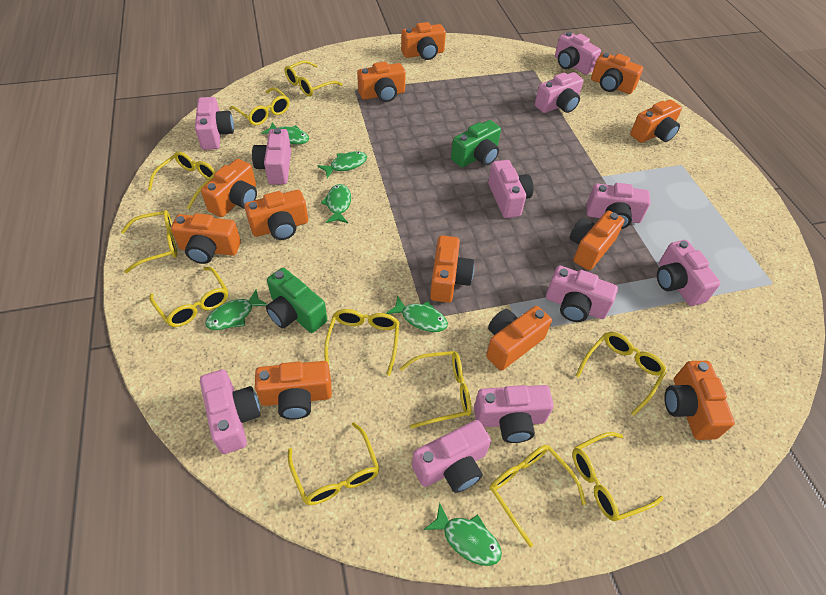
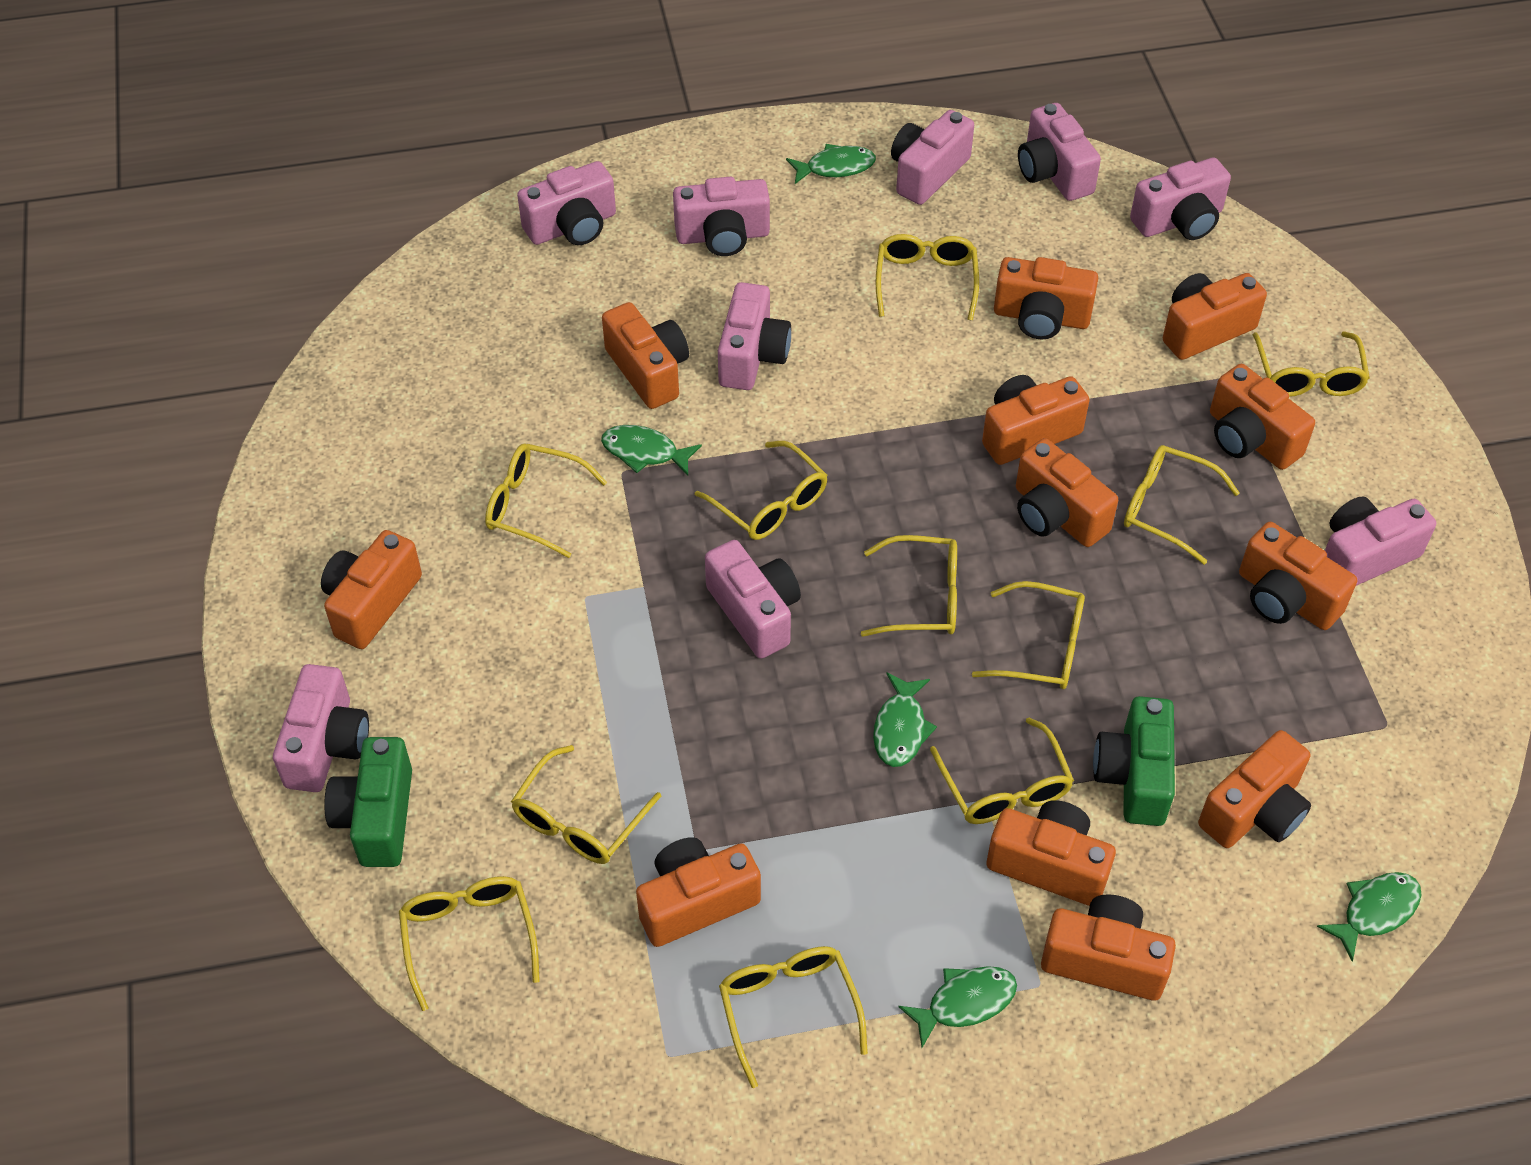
green fish: [205,289,268,330] [262,122,309,144] [317,151,367,178] [321,184,351,223] [386,296,448,332] [424,503,502,566] = 6 -> [601,425,702,475] [786,144,876,184] [873,673,937,767] [898,966,1017,1048] [1317,872,1422,961] = 5
pink camera: [195,97,234,150] [200,370,261,454] [252,128,291,184] [412,420,491,493] [474,385,554,443] [488,160,534,218] [535,72,584,113] [546,265,618,322] [555,31,601,75] [586,183,651,229] [657,240,721,306] = 11 -> [273,664,369,792] [517,161,616,245] [673,177,770,256] [705,540,801,659] [718,282,791,390] [891,110,974,205] [1018,103,1101,201] [1130,157,1231,240] [1325,496,1436,586] = 9

